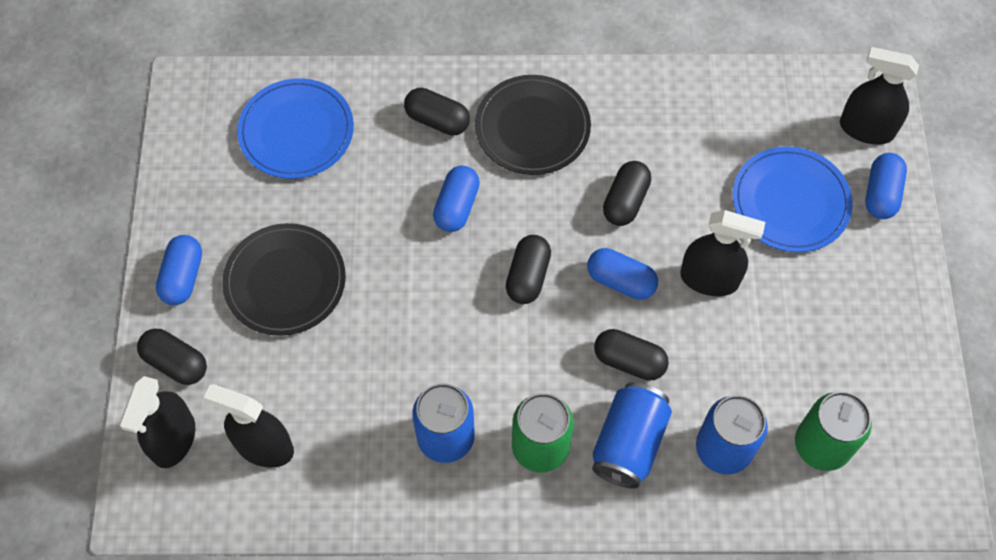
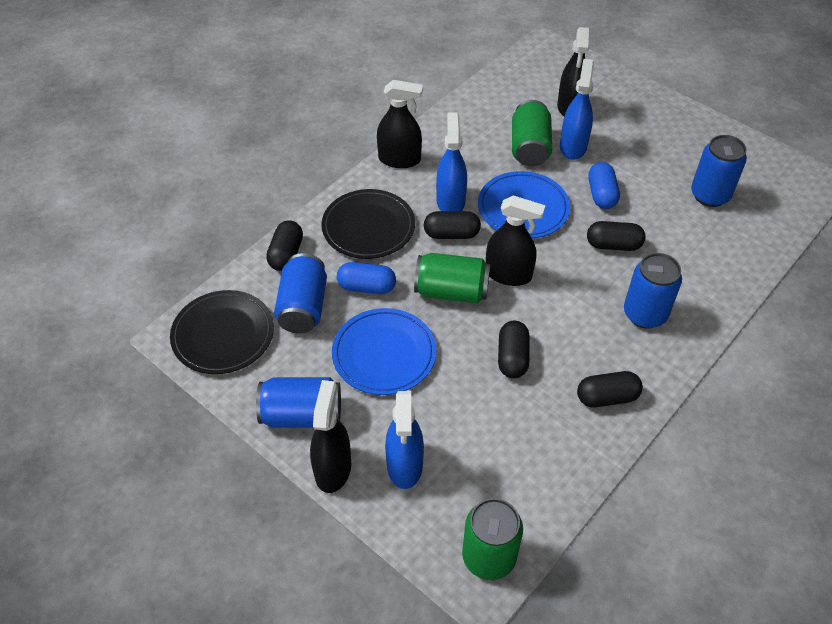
blue can: [412,383,475,463] [592,382,672,489] [696,395,768,474] = 3 -> [256,377,341,428] [274,253,327,334] [624,253,682,329] [691,135,747,207] = 4
blue capsule: [156,235,202,305] [433,165,480,232] [587,248,658,300] [865,153,907,219] = 4 -> [337,262,396,294] [588,162,620,209] = 2
blue spray bottle: none = 0 -> [385,391,424,489] [436,112,467,211] [560,59,594,160] = 3
green can: [512,393,574,472] [795,391,872,471] = 2 -> [414,253,490,303] [462,498,523,580] [512,100,552,167] = 3

